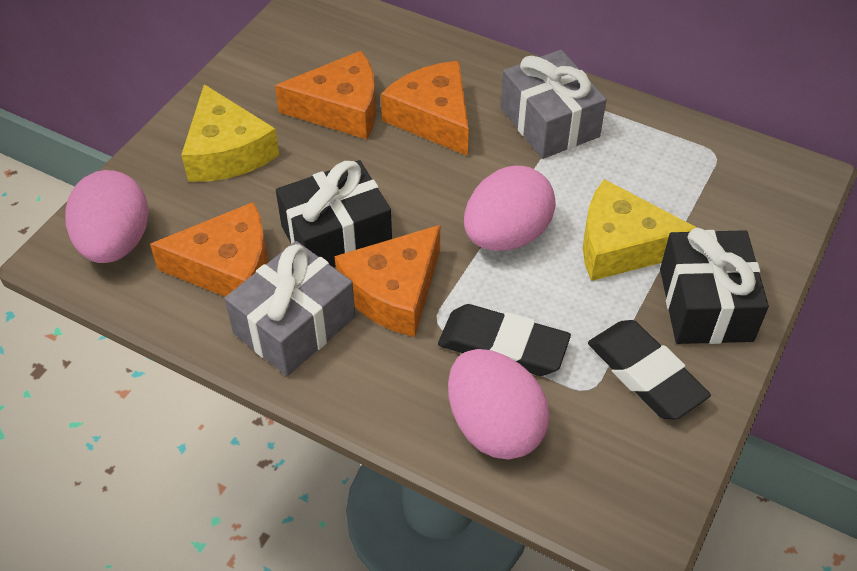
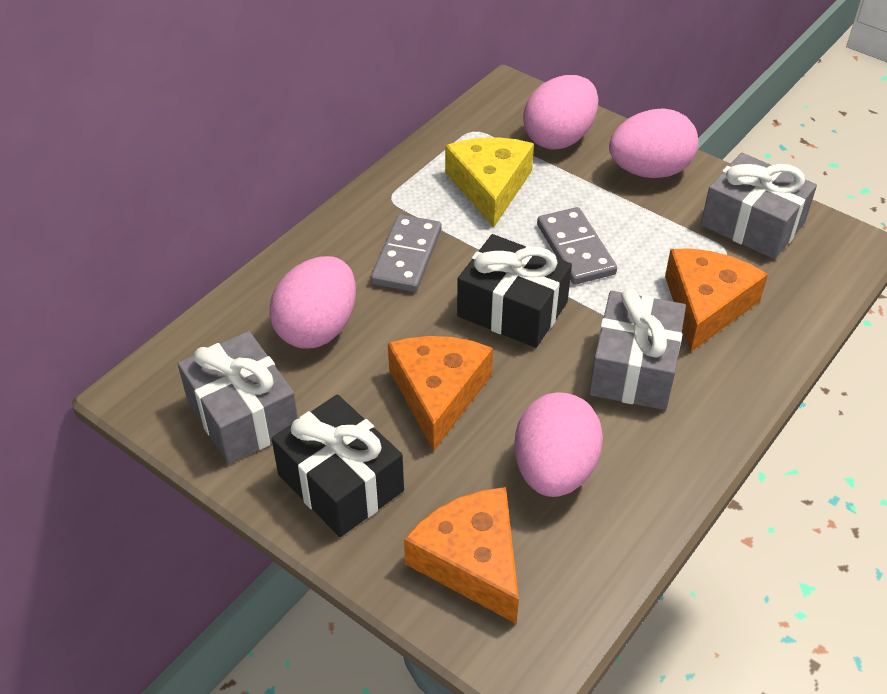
black eraser: [438,304,571,376] [588,320,711,420] = 2 -> none = 0
grey domino: none = 0 -> [371,214,442,292] [537,207,617,285] = 2
grey gift: [224,241,355,376] [501,50,606,159] = 2 -> [178,331,298,464] [589,288,686,410] [701,153,817,259] = 3
orange cheese: [150,202,268,297] [275,51,376,139] [335,225,440,337] [381,61,469,156] = 4 -> [388,336,493,451] [404,487,519,624] [665,249,768,352] = 3
pink egg: [65,170,149,263] [448,349,550,460] [464,165,556,251] = 3 -> [269,256,356,349] [515,392,603,497] [523,75,598,150] [609,108,698,178] = 4
yellow cheese: [181,84,279,182] [583,179,697,281] = 2 -> [445,137,534,227] = 1

